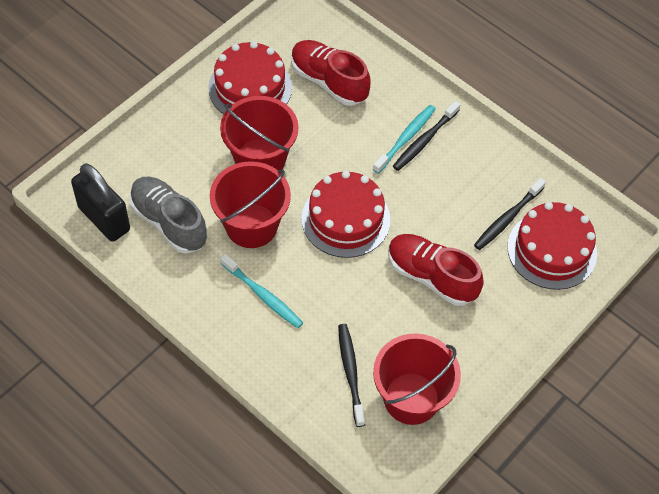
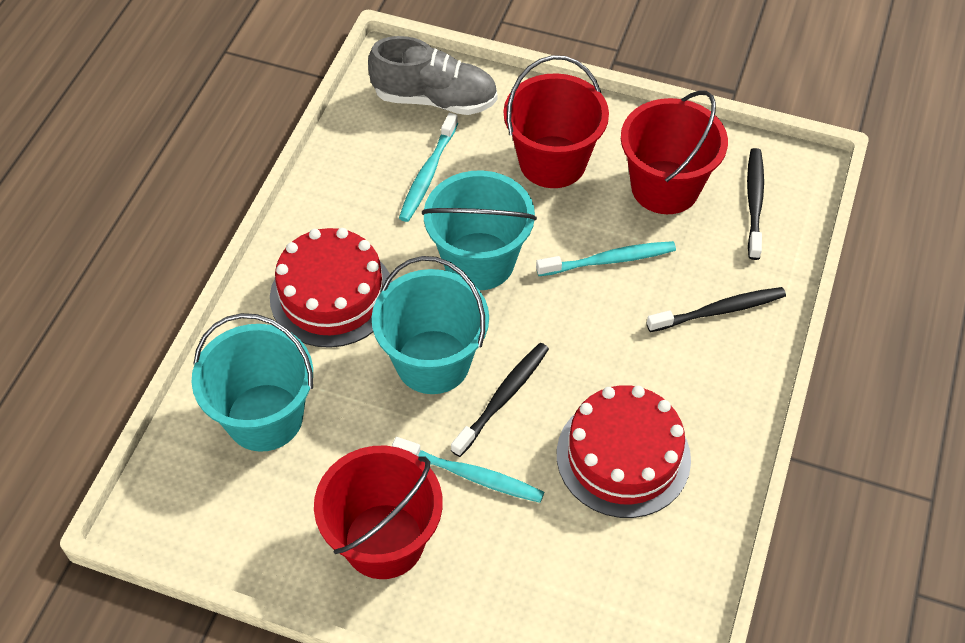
black padlock: [71,163,130,242] = 1 -> none = 0
red cake: [208,41,292,114] [301,171,390,258] [507,202,597,290] = 3 -> [270,228,393,348] [557,385,691,518] = 2
red shoe: [291,40,371,106] [388,234,484,306] = 2 -> none = 0
turquoise bucket: none = 0 -> [191,313,313,452] [372,256,489,394] [422,170,537,290] = 3
turquoise toothbrush: [220,254,303,328] [373,105,436,174] = 2 -> [392,437,544,503] [399,113,458,222] [536,241,676,276] = 3

